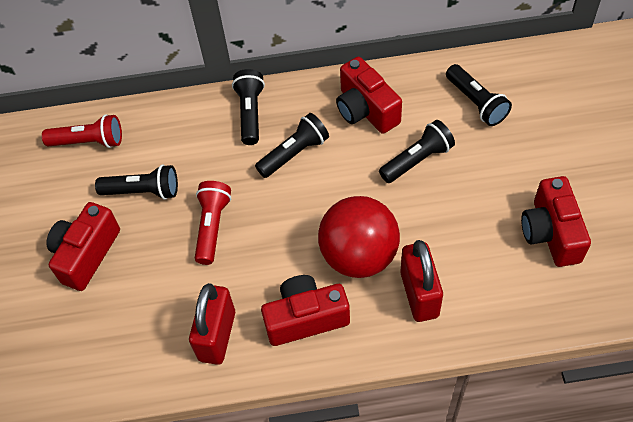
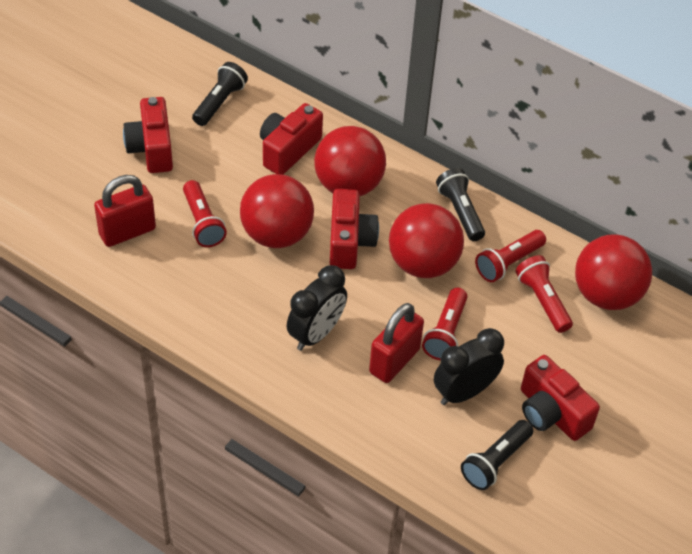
black clock: none = 0 -> [287,265,347,351] [434,328,504,405] = 2
black flashlight: [95,165,178,200] [232,69,265,145] [255,113,329,178] [379,120,455,183] [446,64,512,126] = 5 -> [192,62,248,126] [436,168,485,241] [461,420,533,490] = 3
red ball: [318,196,400,278] = 1 -> [240,174,314,248] [314,126,386,196] [389,203,464,278] [575,234,652,310] = 4
red flashlight: [42,114,122,148] [195,181,231,265] = 2 -> [183,180,227,247] [422,288,468,360] [475,230,546,282] [515,255,573,333] = 4

